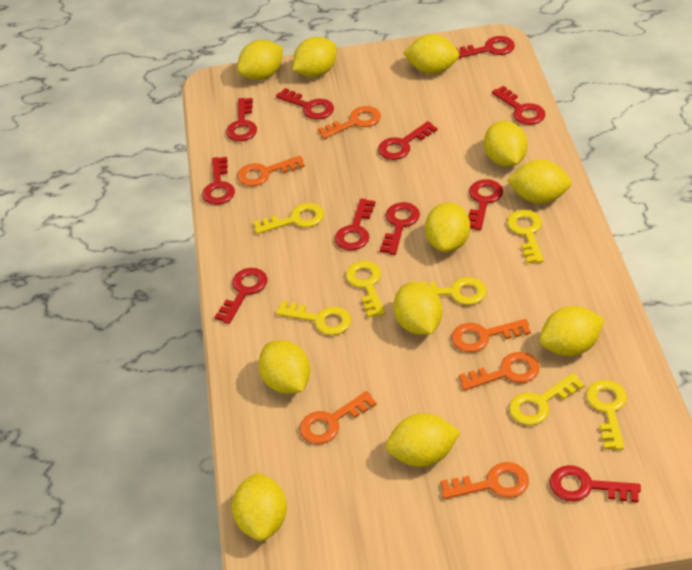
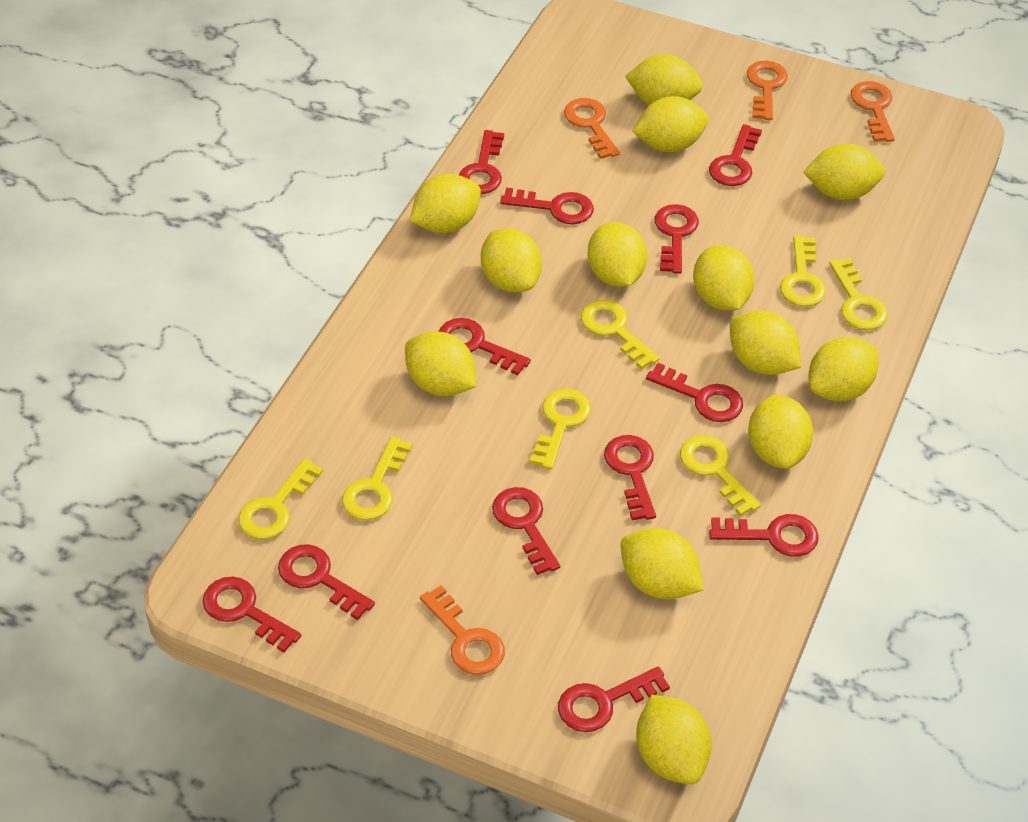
orange key: [237,156,305,186] [300,391,377,444] [318,106,381,139] [441,462,529,499] [451,319,531,352] [459,352,540,391] = 6 -> [420,585,505,675] [564,98,620,159] [747,61,788,120] [851,81,895,142] = 4
red key: [202,157,235,205] [215,268,267,324] [226,98,257,141] [276,88,334,120] [335,198,375,250] [378,121,438,160] [380,202,420,255] [456,36,515,58] [468,179,503,230] [492,86,545,125] [550,465,641,502] = 11 -> [202,577,302,652] [278,544,375,620] [439,318,531,375] [459,130,504,194] [492,487,560,575] [500,188,594,225] [558,666,670,732] [604,435,656,520] [646,363,743,422] [655,204,699,274] [709,124,762,186] [709,514,819,557] = 12
yellow lemon: [232,473,287,541] [237,40,283,80] [258,340,310,394] [293,37,337,77] [386,413,460,467] [393,282,443,335] [403,34,459,74] [425,202,470,252] [484,121,528,167] [507,160,571,204] [539,306,604,356] = 11 -> [405,331,476,396] [410,174,481,233] [481,228,542,292] [588,222,647,287] [621,528,704,600] [625,54,703,105] [632,96,709,152] [636,695,712,784] [693,245,754,311] [730,310,801,375] [748,395,813,469] [803,143,885,200] [809,337,878,401] = 13

